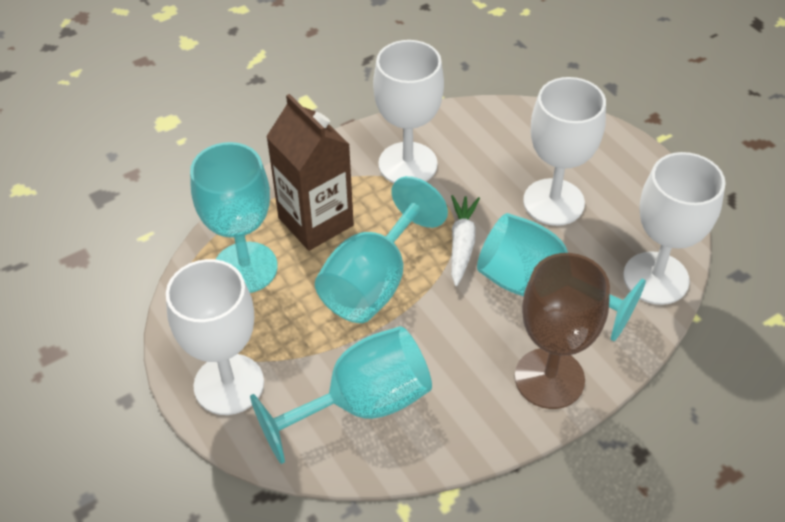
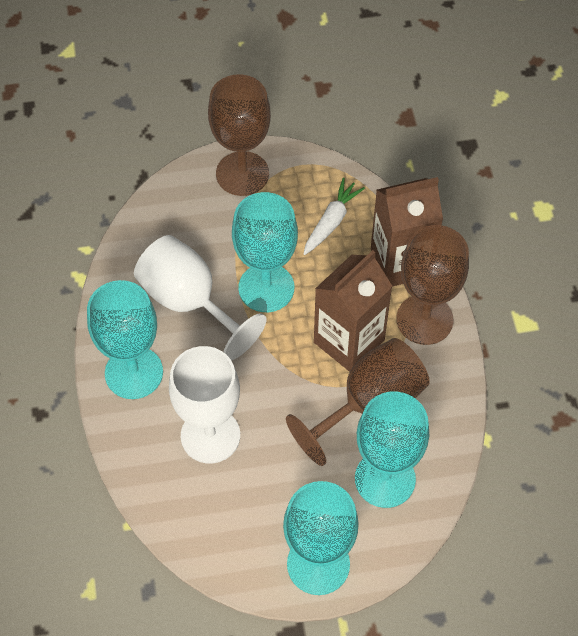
brown carton: [266,94,354,251] = 1 -> [314,250,393,372] [371,177,443,286] = 2
brown goblet: [515,253,610,409] = 1 -> [208,74,271,196] [286,338,430,466] [396,225,469,345] = 3
white goblet: [166,259,264,415] [373,40,444,183] [523,77,606,226] [623,152,726,305] = 4 -> [134,235,266,361] [169,346,240,464] = 2

